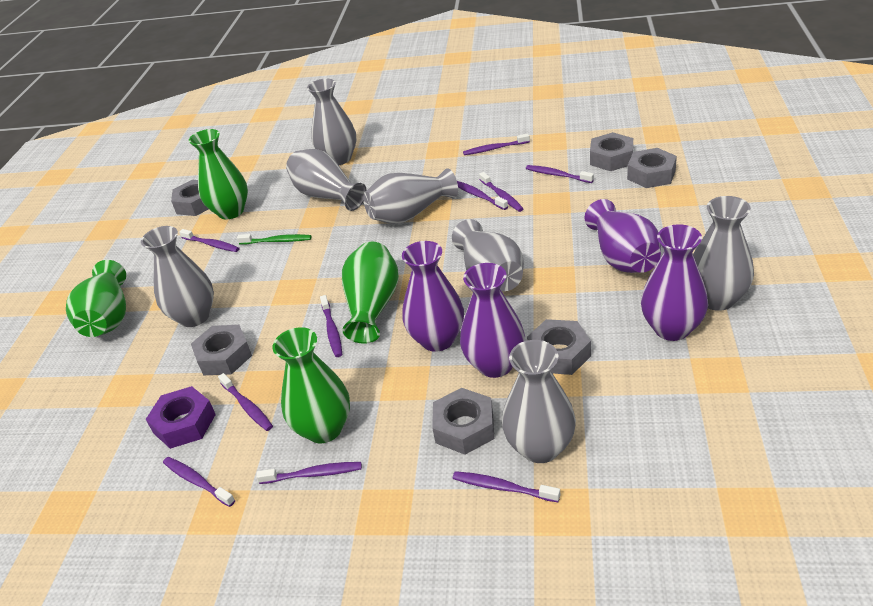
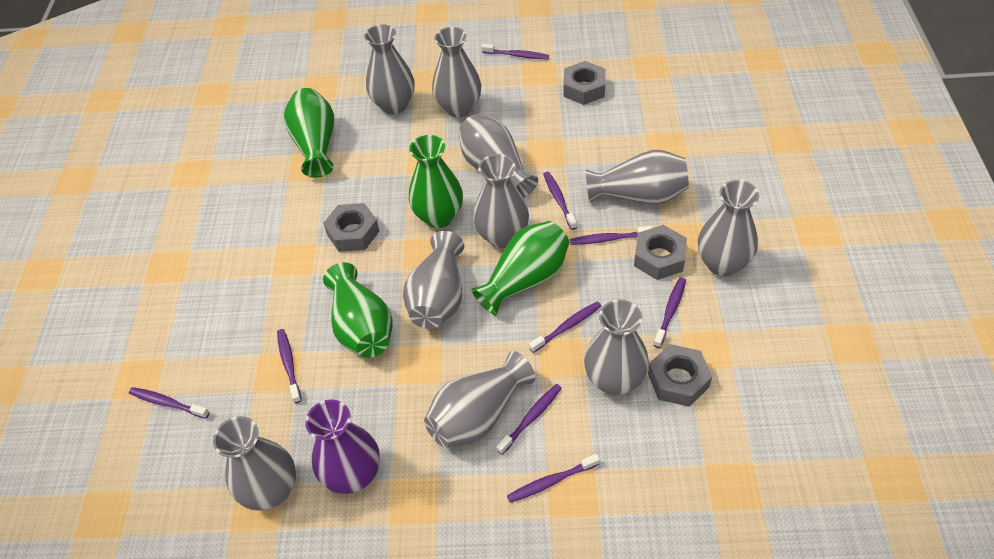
green toothbrush: [237,234,311,245] = 1 -> none = 0
grey nut: [171,180,208,216] [191,325,252,375] [432,388,494,455] [527,319,591,375] [590,132,633,171] [627,148,677,188] = 6 -> [323,203,379,252] [563,61,605,105] [634,225,687,280] [648,344,712,407] = 4
grey vase: [141,226,214,327] [286,149,367,211] [307,79,356,165] [363,168,458,224] [452,219,524,291] [502,340,576,463] [693,196,754,311] = 7 -> [213,416,296,510] [364,24,415,114] [403,231,464,329] [424,351,535,448] [432,27,481,117] [458,114,538,198] [473,154,529,248] [584,300,649,395] [586,150,689,204] [698,180,759,276] = 10
purple nut: [146,386,216,449] = 1 -> none = 0
purple toothbrush: [163,457,235,507] [179,229,240,252] [218,373,273,431] [256,462,362,484] [320,295,342,357] [453,471,560,502] [457,181,508,210] [463,133,530,155] [479,172,524,212] [526,165,594,183] = 10 -> [129,387,210,419] [277,329,302,403] [481,44,549,60] [496,384,562,455] [507,454,600,503] [529,301,601,353] [543,172,577,230] [570,226,652,245] [653,277,686,348] = 9
purple vase: [402,241,464,352] [460,263,525,378] [584,199,661,273] [641,224,708,341] = 4 -> [305,399,380,494] = 1

